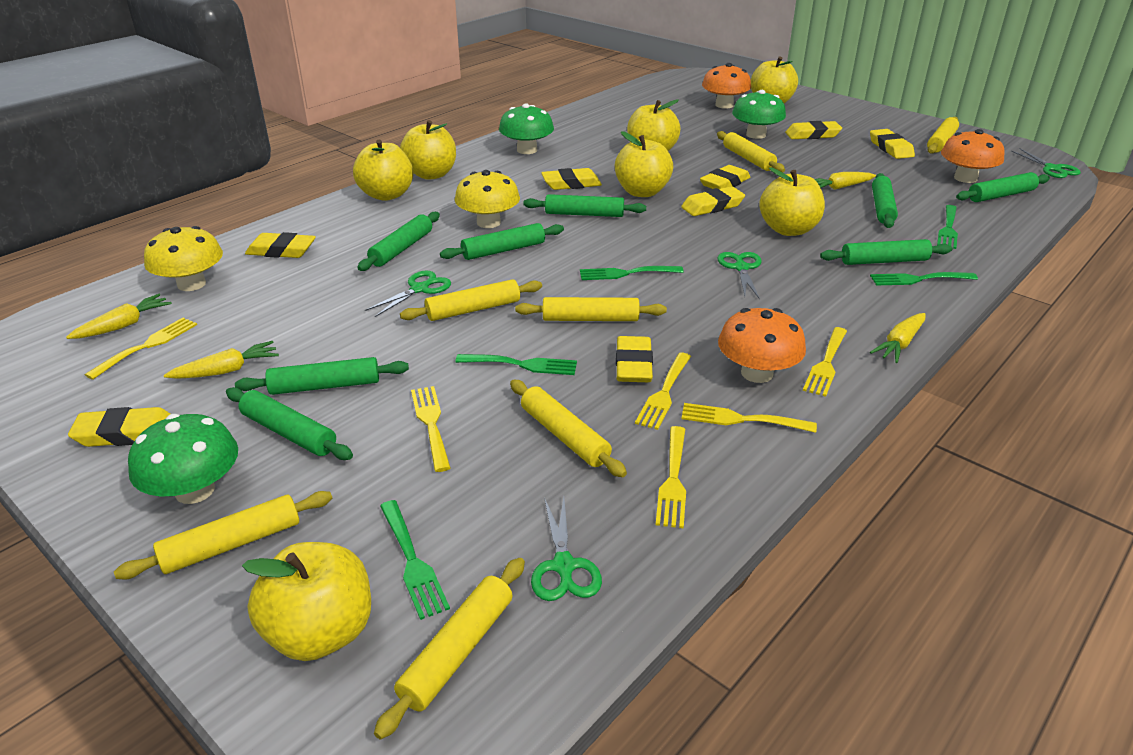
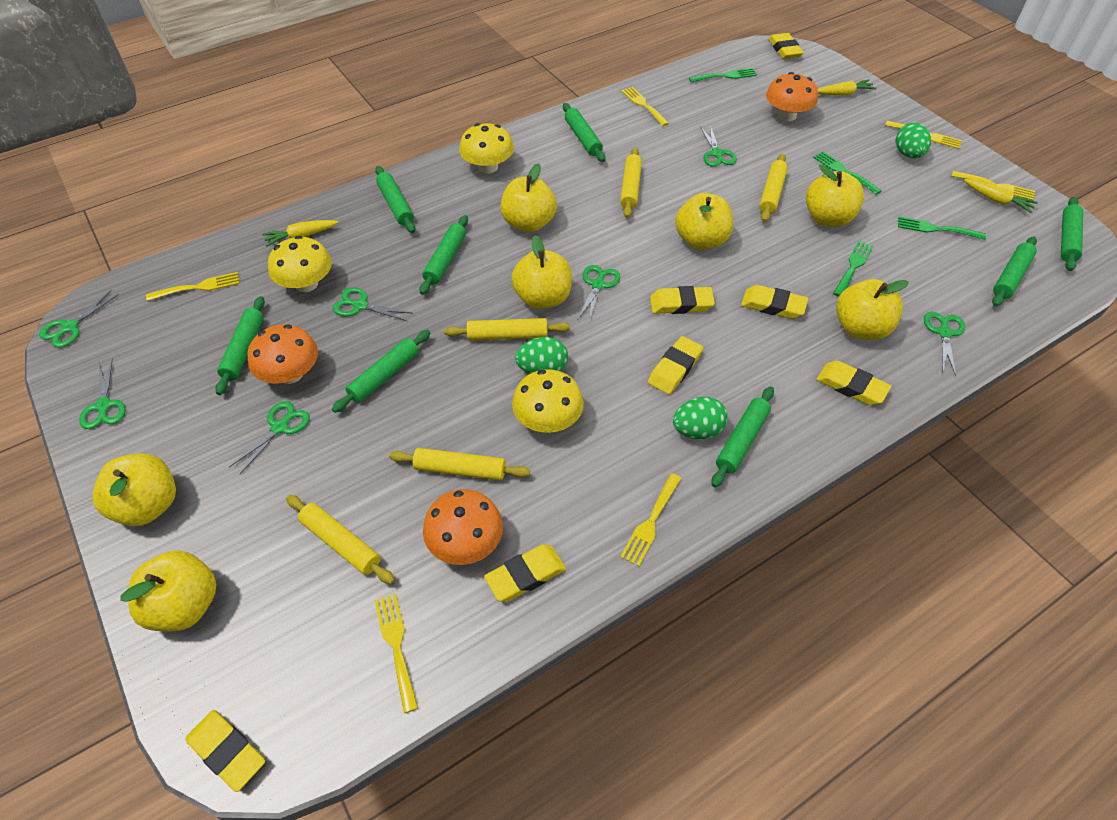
green egg: none = 0 -> [515,337,568,374] [673,397,728,439] [896,123,931,158] = 3
green fork: [380,500,450,620] [455,354,577,375] [580,266,684,280] [870,272,978,285] [937,205,958,249] = 5 -> [689,68,757,82] [813,152,882,195] [833,241,874,297] [898,217,986,240] = 4
green mushroom: [128,414,238,504] [499,103,554,154] [732,90,786,139] = 3 -> none = 0
green scissors: [365,270,451,317] [531,497,602,601] [717,252,761,298] [1011,149,1081,178] = 4 -> [39,290,119,348] [79,359,126,429] [229,401,310,474] [333,287,413,321] [578,265,620,323] [700,125,737,167] [924,312,965,376] = 7
yellow carrot: [66,294,172,339] [164,341,279,379] [814,172,876,190] [870,313,926,363] = 4 -> [262,220,338,247] [818,80,876,96] [964,179,1038,213] = 3
yellow eraser: [68,407,170,447] [245,232,316,258] [541,168,602,190] [616,336,653,382] [681,186,745,216] [700,165,751,189] [785,121,842,139] [870,129,915,159] = 8 -> [185,710,265,792] [484,544,566,602] [648,336,703,394] [650,286,715,314] [741,285,808,319] [769,33,804,59] [817,361,891,405] = 7
yellow mushroom: [144,226,223,291] [455,170,520,228] = 2 -> [268,236,332,292] [459,123,514,174] [512,369,584,433] = 3
yellow rolling pin: [114,491,332,579] [374,558,525,739] [400,279,542,321] [510,380,627,477] [515,297,667,321] [717,131,785,172] [927,117,959,154] = 7 -> [286,495,395,584] [389,448,530,481] [444,318,570,341] [620,147,642,218] [759,154,788,222] = 5

